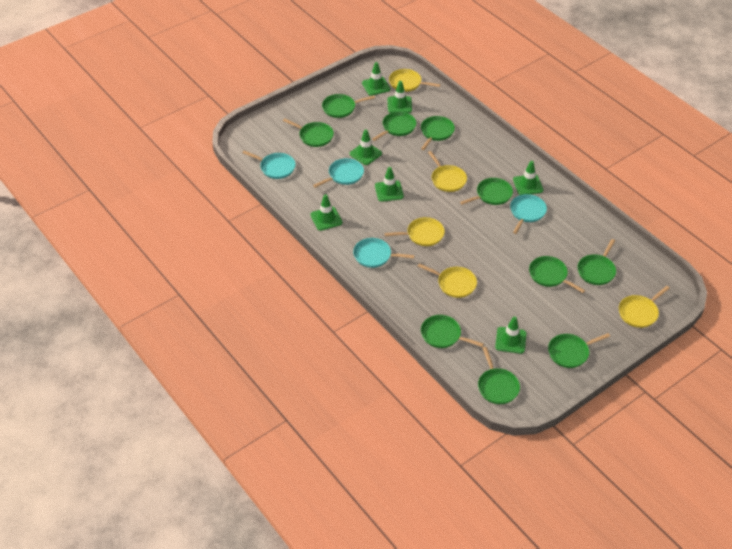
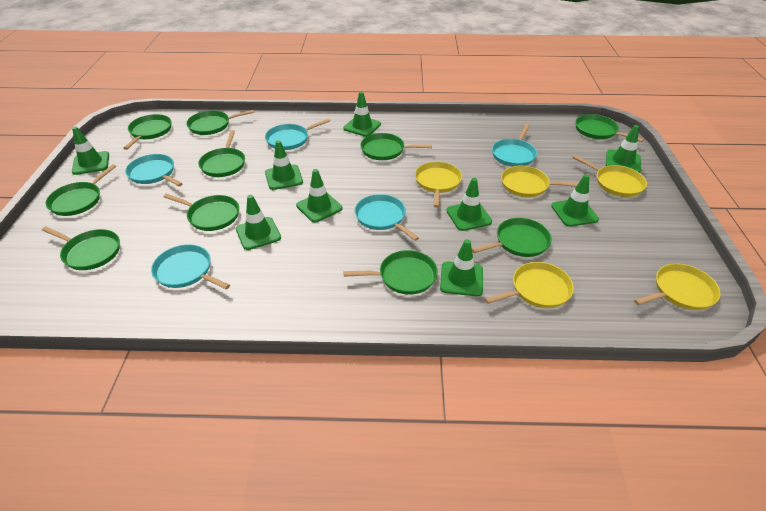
green traffic cone: [310,194,342,231] [350,129,382,165] [362,62,390,96] [375,167,404,202] [388,81,412,113] [495,316,527,354] [513,161,543,195] = 7 -> [72,127,109,175] [236,195,281,250] [265,140,303,190] [296,169,342,223] [343,91,381,137] [440,239,483,296] [446,178,492,231] [551,174,599,227] [606,125,641,173] = 9
turquoise pan: [242,151,296,179] [313,158,364,188] [353,238,415,268] [510,194,547,234] = 4 -> [125,154,183,186] [151,244,230,289] [265,119,330,150] [355,194,419,241] [492,124,537,167] = 5

